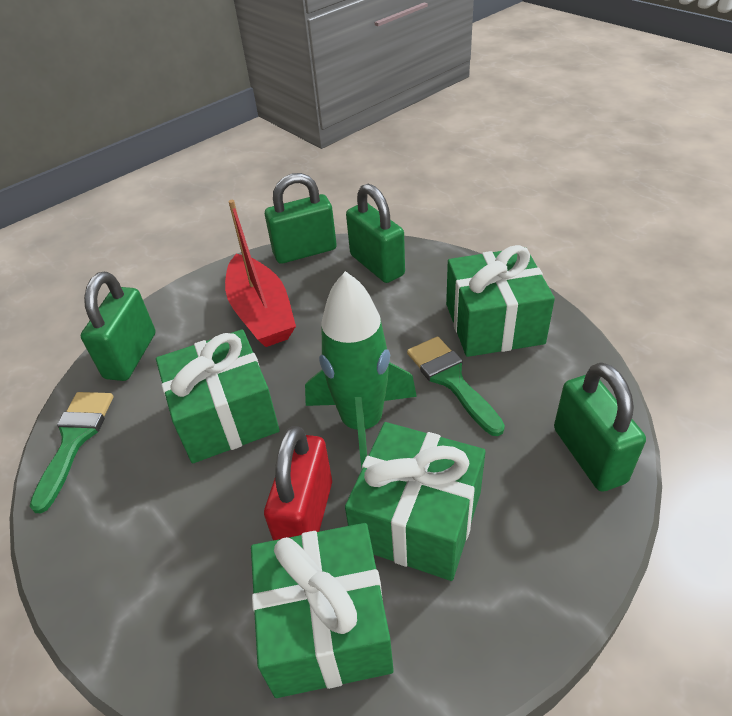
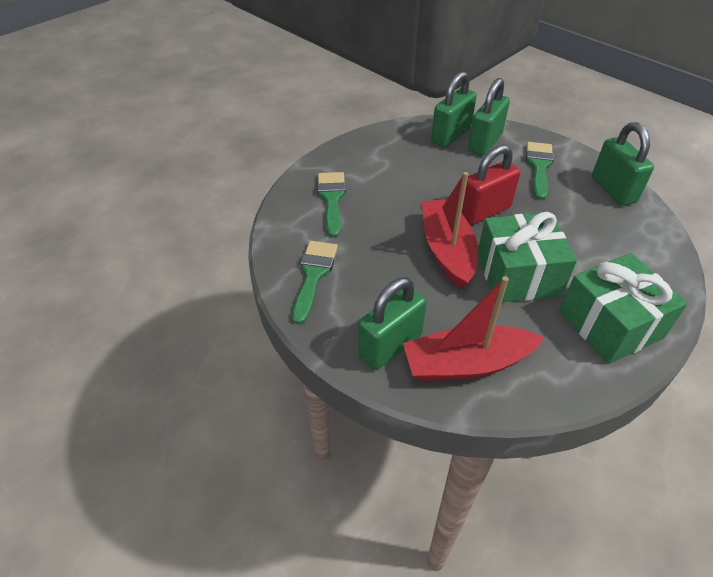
green brush: [30,392,113,513] [407,336,505,436] = 2 -> [292,241,338,324] [318,172,346,237] [526,142,554,200] = 3
green gift: [156,329,280,463] [251,523,394,698] [345,422,486,581] [446,245,555,357] = 4 -> [478,212,577,302] [559,253,688,364] = 2
green rocket: [305,271,417,469] = 1 -> none = 0
red boat: [225,200,296,347] = 1 -> [403,276,544,381] [422,172,478,289] = 2

